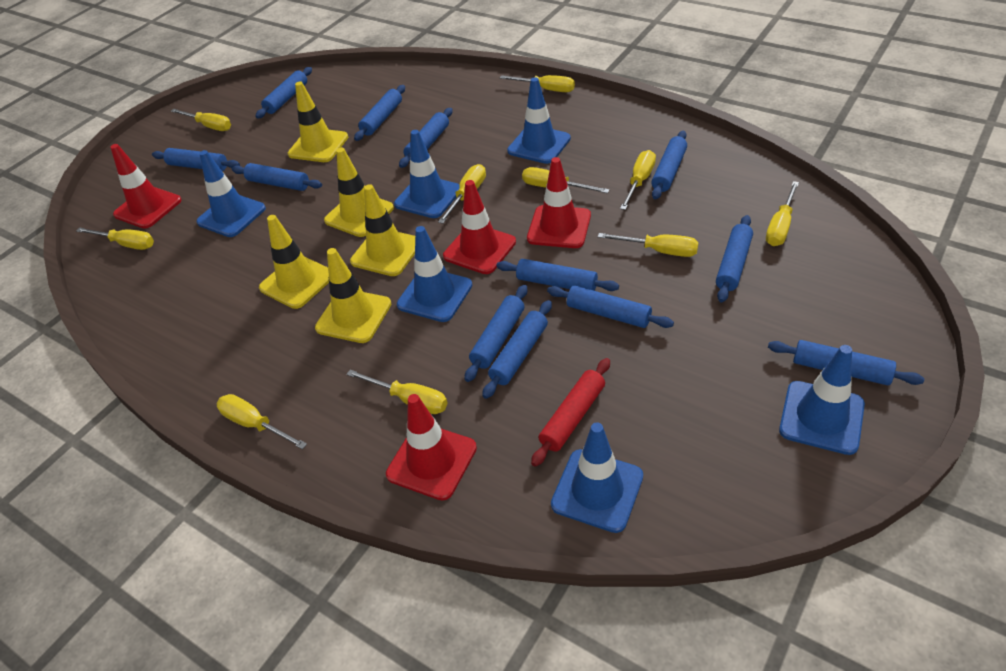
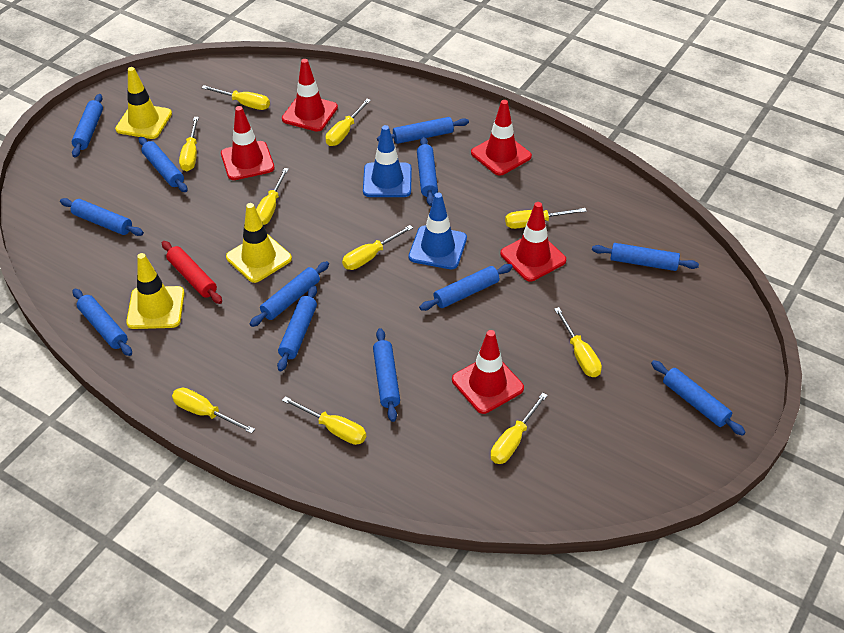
blue traffic cone: [196,150,266,237] [394,130,460,218] [397,226,472,322] [507,77,571,164] [551,422,643,533] [779,345,865,455] = 6 -> [363,125,412,197] [409,193,467,269] = 2
red traffic cone: [110,144,181,229] [386,394,477,501] [443,180,516,274] [527,157,591,248] = 4 -> [221,106,275,180] [282,59,338,132] [452,330,524,414] [471,100,532,176] [500,202,566,281] = 5
yellow traffic cone: [259,215,329,309] [288,81,348,162] [315,248,391,343] [324,148,394,237] [350,184,415,276] = 5 -> [115,67,172,139] [126,253,185,329] [226,203,292,283] = 3

